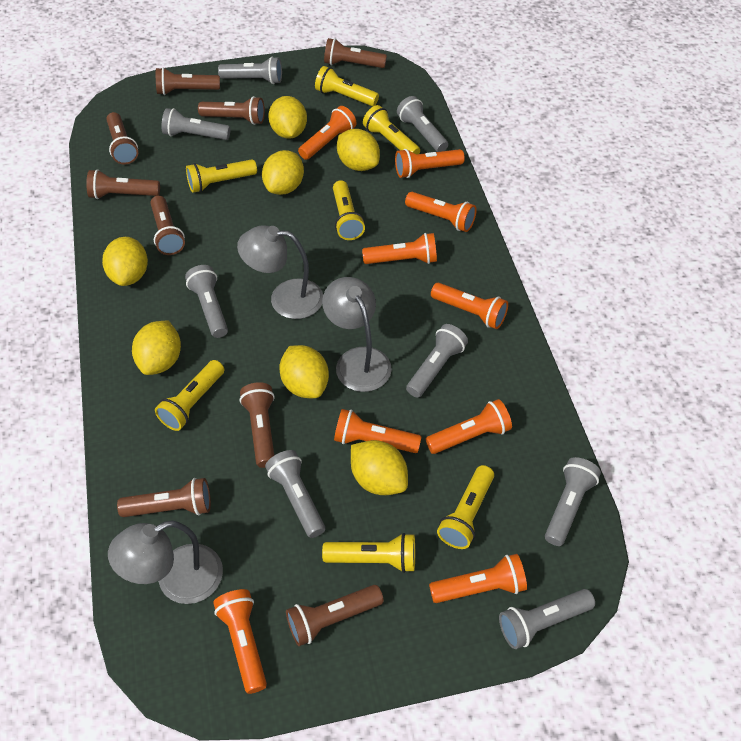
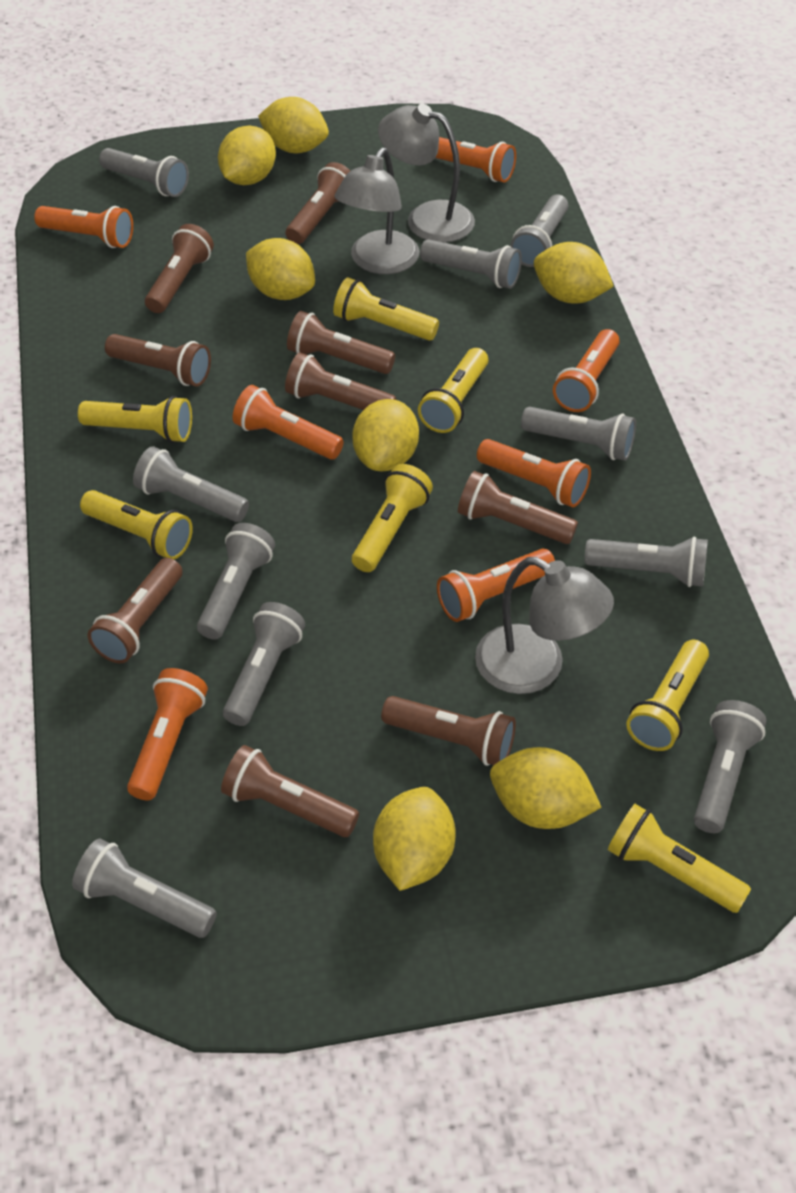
grey flashlight: [162,108,230,140] [185,265,228,338] [218,57,282,84] [265,450,325,538] [397,96,448,152] [406,324,468,398] [499,589,595,649] [545,457,601,546] = 8 -> [72,839,217,938] [99,148,189,197] [133,446,249,522] [197,523,275,640] [223,602,305,726] [420,239,522,289] [510,194,568,267] [521,407,636,461] [584,536,708,587] [694,700,767,833] = 10
orange flashlight: [213,589,267,694] [298,106,357,160] [334,409,421,453] [362,233,437,264] [395,149,465,178] [405,192,477,232] [426,399,512,454] [429,554,527,603] [431,283,508,329] = 9 -> [34,206,133,248] [127,668,208,800] [233,385,344,459] [435,137,516,182] [437,549,555,622] [477,439,591,507] [553,329,620,412] = 7

